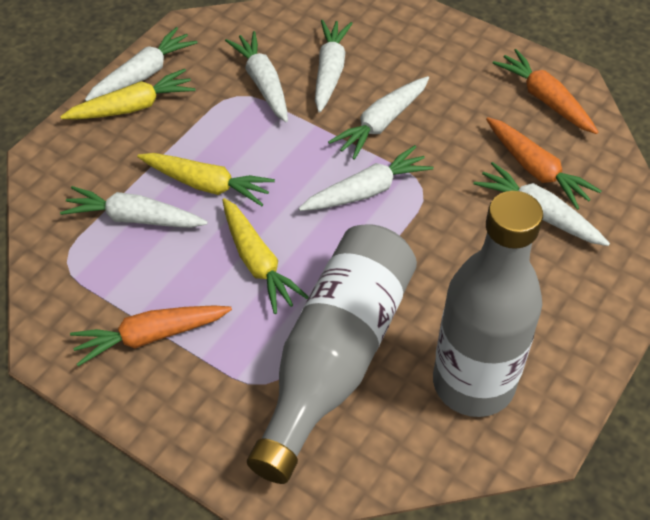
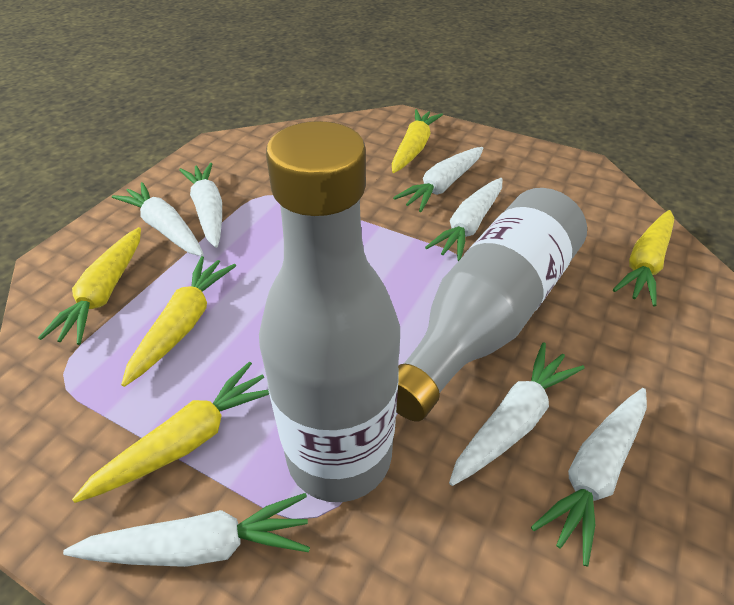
orange carrot: [70,305,232,366] [486,117,601,210] [493,49,598,134] = 3 -> none = 0
yellow carrot: [60,69,196,119] [137,153,275,206] [223,198,309,314] = 3 -> [38,227,141,345] [72,361,269,503] [121,256,236,387] [392,109,443,173] [613,210,674,306] = 5

